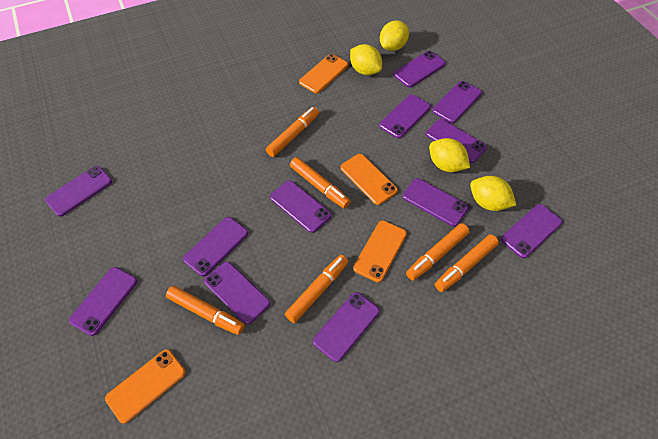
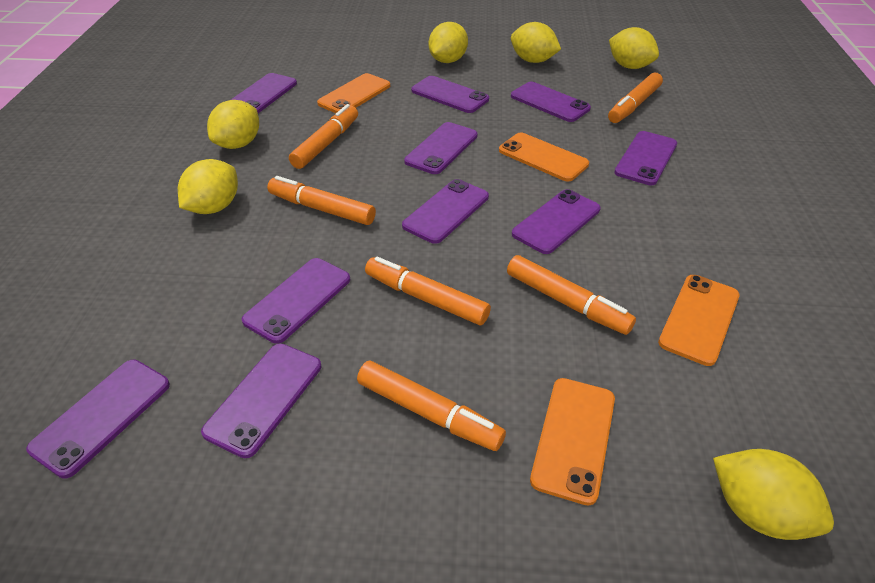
purple phone: [45,166,112,216] [69,267,137,336] [183,217,248,276] [204,262,270,324] [270,181,331,233] [313,292,380,362] [379,94,431,138] [394,51,445,87] [403,178,469,227] [426,119,487,163] [433,81,482,123] [501,204,562,258] = 12 -> [26,360,170,479] [201,344,321,458] [231,73,297,113] [242,258,350,344] [402,179,489,244] [404,122,478,174] [411,76,489,113] [511,82,591,122] [512,189,601,254] [614,131,677,185] = 10
yellow lemon: [350,44,382,75] [380,21,409,51] [429,138,470,172] [470,176,516,211] = 4 -> [178,159,238,214] [207,100,259,149] [428,22,468,63] [511,22,561,63] [609,27,659,69] [713,449,834,540] = 6

